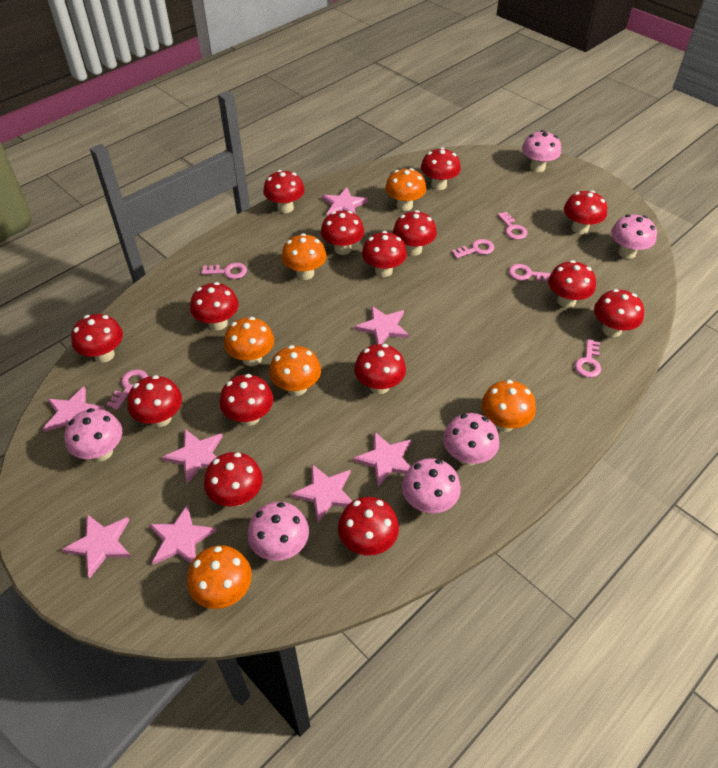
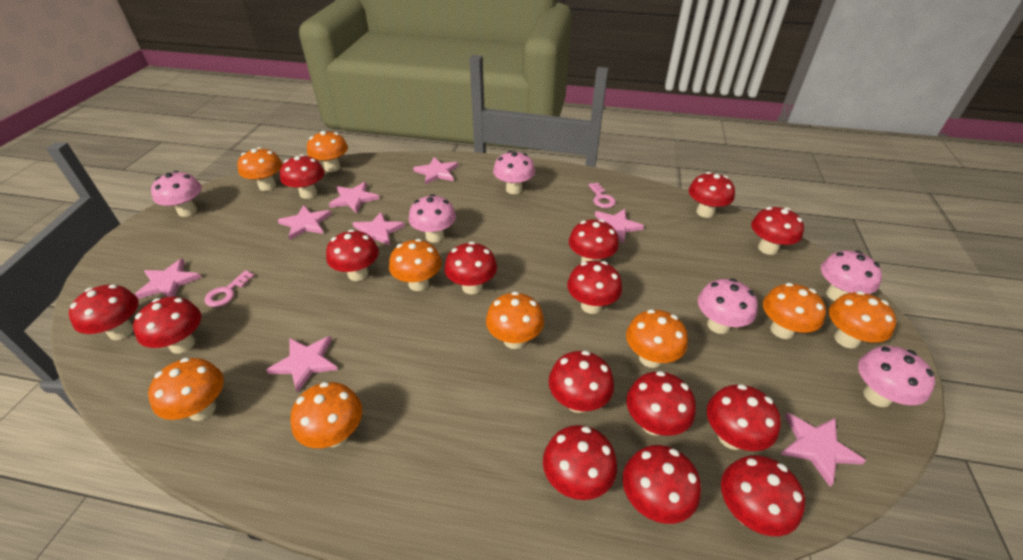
orange mushroom: [187,545,252,609] [224,317,274,366] [269,345,321,396] [281,233,327,280] [385,168,426,211] [481,380,536,432] = 6 -> [148,357,224,421] [237,147,282,191] [290,382,362,448] [307,131,348,172] [389,239,442,291] [486,292,544,349] [626,309,688,368] [763,283,826,339] [829,291,896,349] = 9
pink key: [106,369,148,410] [201,263,247,279] [452,239,494,259] [497,212,528,240] [509,264,551,282] [575,339,601,378] = 6 -> [204,270,255,307] [588,183,616,208] = 2

